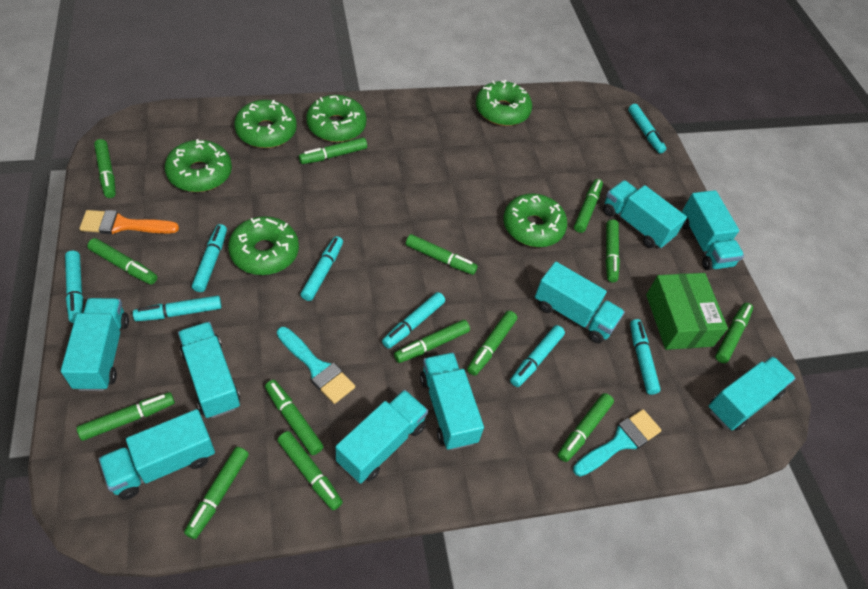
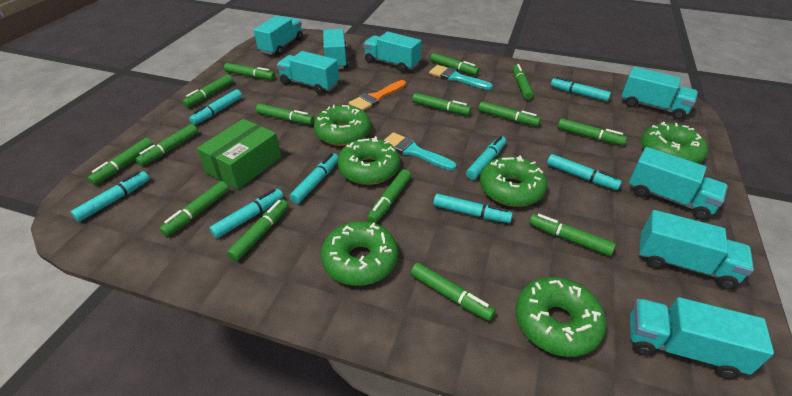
green marker: [77,392,175,441] [87,238,157,285] [94,139,116,198] [184,447,249,539] [265,380,324,455] [277,431,343,510] [299,137,367,164] [394,320,470,363] [406,234,478,275] [467,311,517,376] [558,393,614,462] [574,179,603,233] [606,220,620,282] [715,303,753,363] = 14 -> [88,138,153,185] [135,124,198,166] [160,181,229,236] [183,75,233,107] [224,63,275,80] [227,199,289,261] [256,104,314,125] [367,169,411,223] [411,263,496,321] [412,93,471,115] [430,53,479,75] [478,101,541,126] [513,64,534,100] [529,214,616,256] [557,118,627,145] = 15
turquoise truck: [61,298,129,391] [99,409,215,500] [178,322,240,418] [336,390,428,484] [420,353,484,450] [535,262,625,343] [603,180,687,249] [682,190,744,270] [709,356,796,431] = 9 -> [254,16,303,55] [277,51,339,94] [323,29,348,69] [363,32,421,72] [621,67,698,120] [629,147,728,220] [630,297,774,379] [639,210,754,290] = 8

